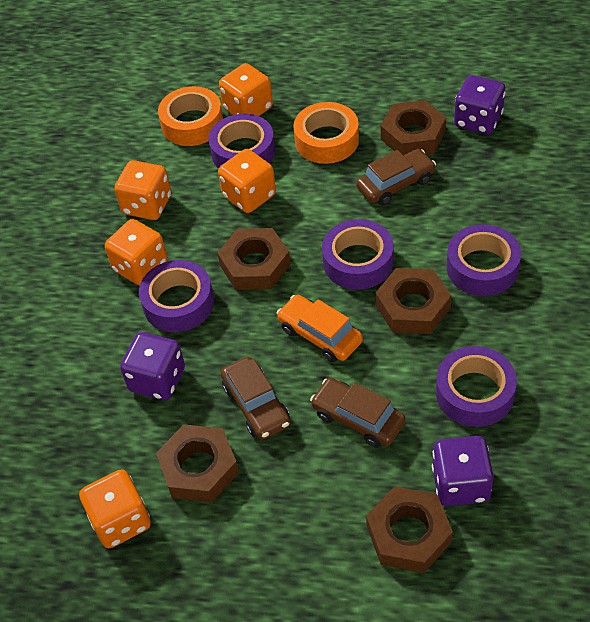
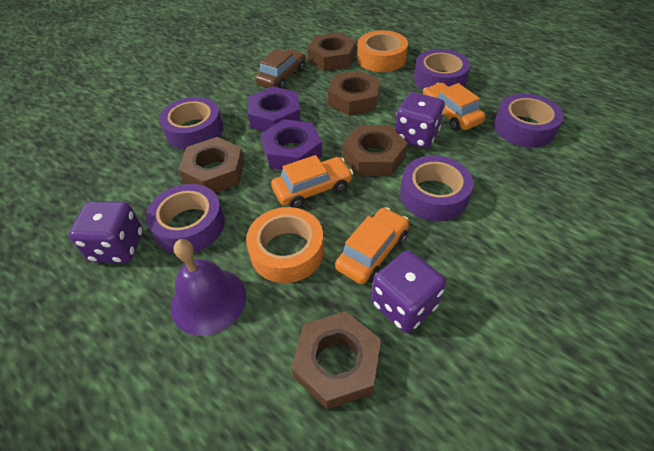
brown car: [221,357,290,439] [310,378,406,448] [356,149,436,206] = 3 -> [255,49,306,89] = 1
orange car: [277,295,363,362] = 1 -> [271,155,353,208] [335,207,409,284] [423,83,485,131] = 3
orange dice: [79,469,151,548] [105,219,168,286] [114,160,171,220] [218,149,276,213] [219,63,273,116] = 5 -> none = 0
purple bell: none = 0 -> [171,239,246,336] = 1
purple nut: none = 0 -> [248,86,301,132] [261,119,322,170] = 2

